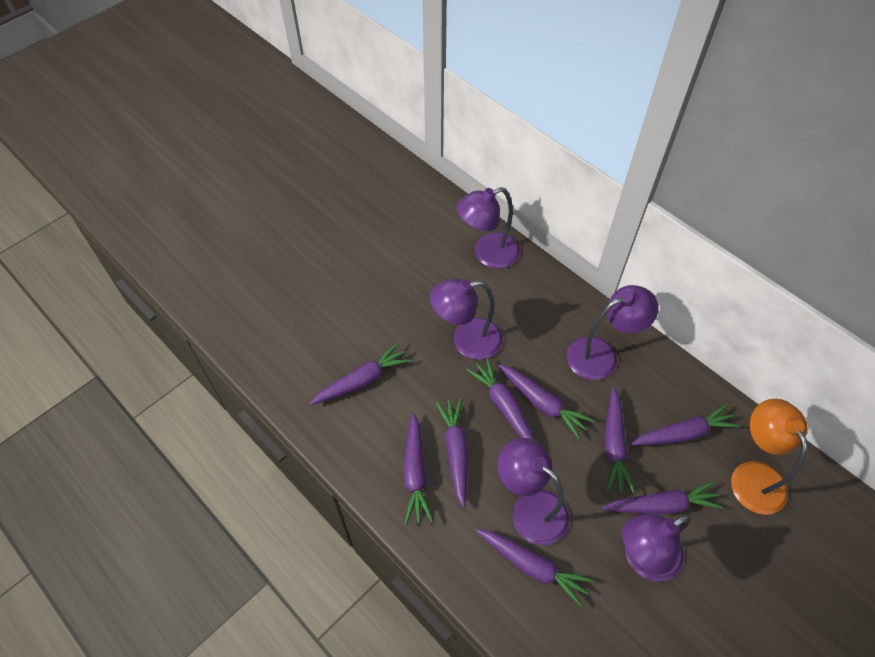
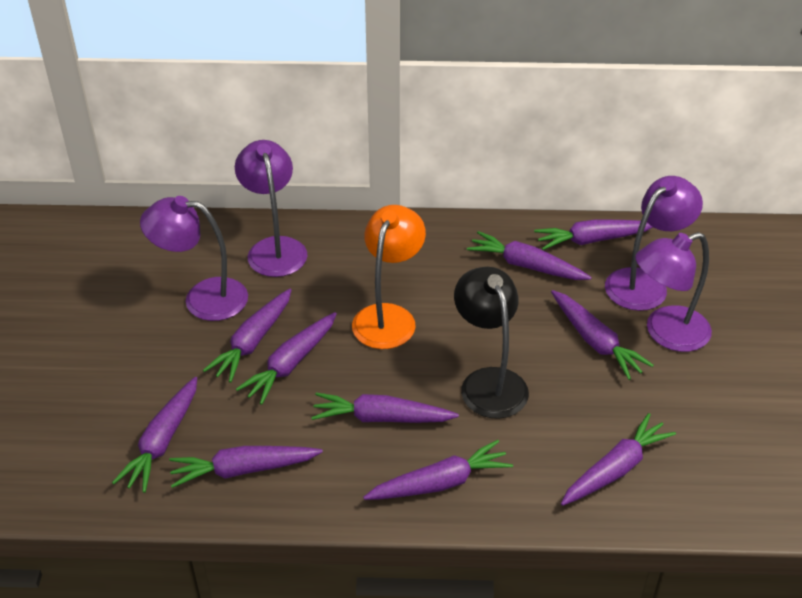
black lamp: none = 0 -> [454,267,529,419] = 1
purple carrot: [310,342,411,405] [403,413,434,525] [436,398,468,508] [466,358,535,441] [476,529,594,607] [498,364,594,439] [602,481,724,515] [604,387,635,494] [631,404,740,445] = 9 -> [112,377,197,493] [169,446,323,488] [203,289,291,383] [236,312,337,405] [311,393,459,423] [363,440,513,500] [467,231,592,280] [534,219,653,250] [551,290,654,380] [561,413,676,506] = 10
purple lamp: [430,279,503,360] [456,187,520,268] [498,438,569,545] [567,285,659,380] [622,514,691,582] = 5 -> [140,196,248,321] [235,140,308,277] [605,176,703,311] [635,232,712,352] = 4

